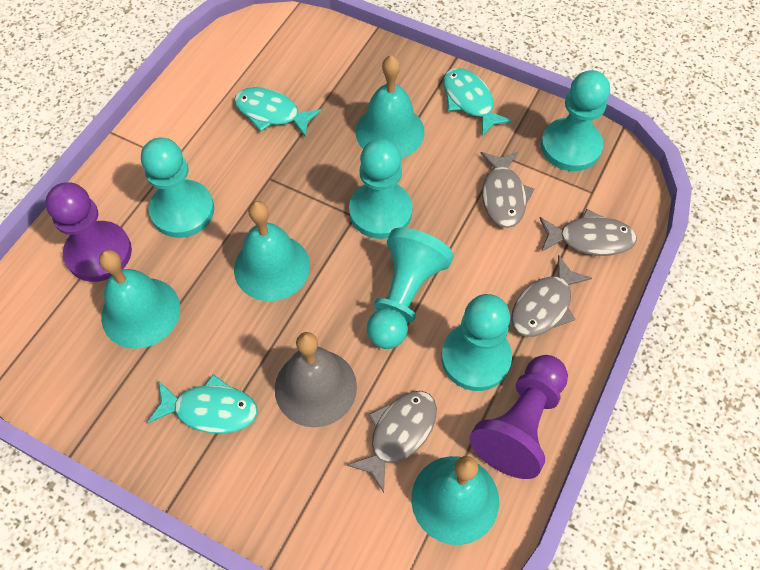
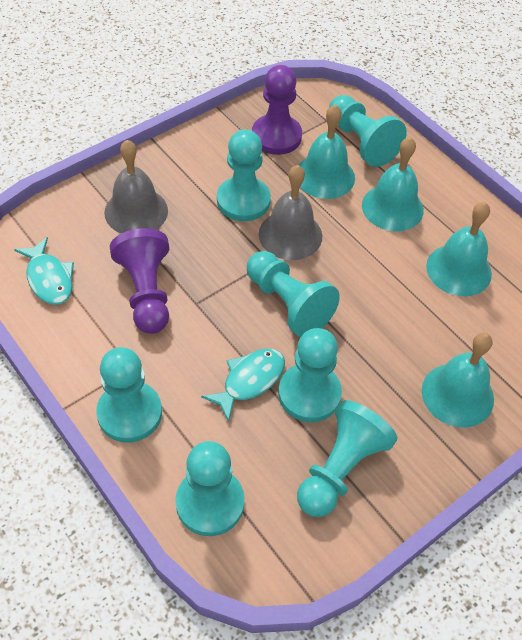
grey bell: [275,332,357,427] = 1 -> [104,140,168,233] [259,165,322,260] = 2
grey fish: [347,391,437,493] [481,152,535,228] [511,255,592,337] [539,209,637,256] = 4 -> none = 0
turquoise fish: [147,374,258,434] [234,87,322,137] [443,68,513,136] = 3 -> [14,237,74,305] [201,348,285,422] = 2
turquoise pawn: [141,138,214,238] [349,139,413,239] [367,228,454,349] [441,294,512,391] [541,70,610,171] = 5 -> [96,347,162,443] [175,441,244,536] [217,129,271,221] [247,251,340,337] [278,328,342,422] [297,400,397,517] [329,95,407,167] = 7

